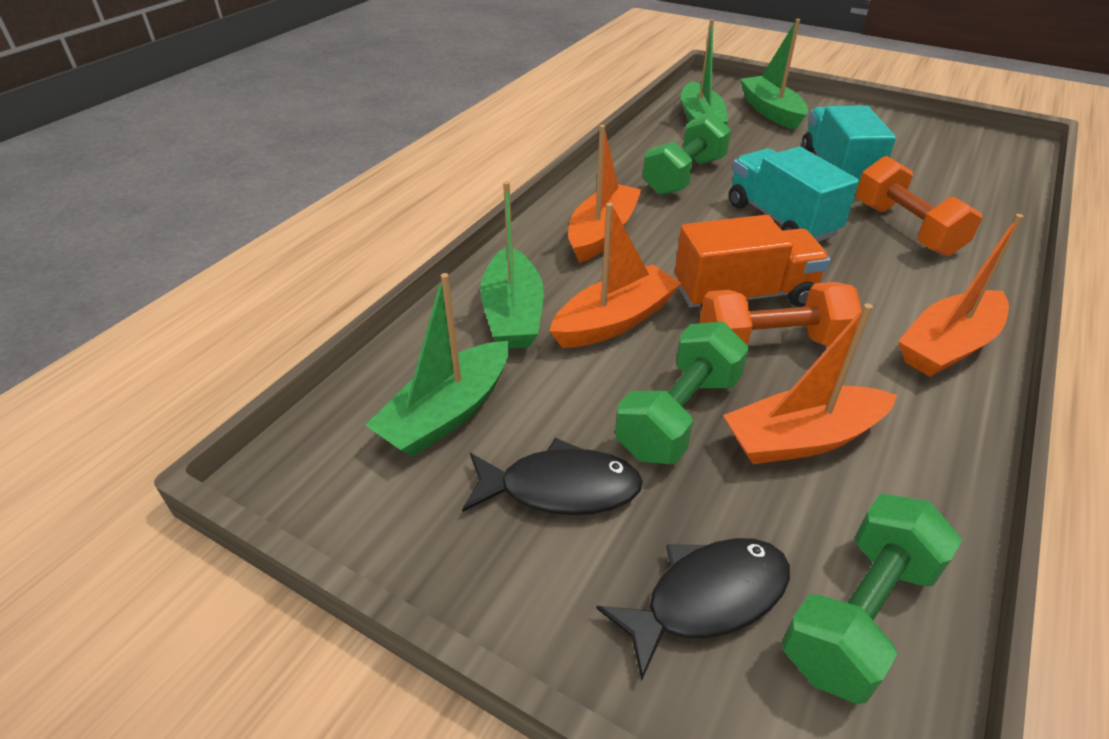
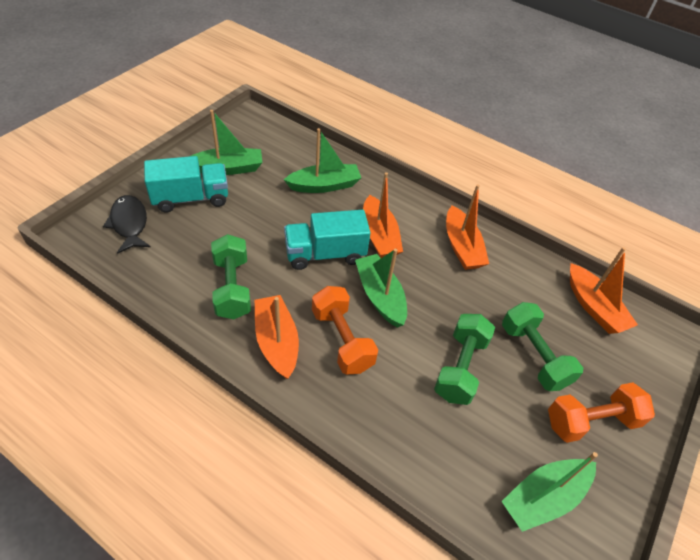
black fish: [462,438,643,515] [596,538,790,681] = 2 -> [103,195,151,254] = 1
orange truck: [675,215,830,309] = 1 -> none = 0

